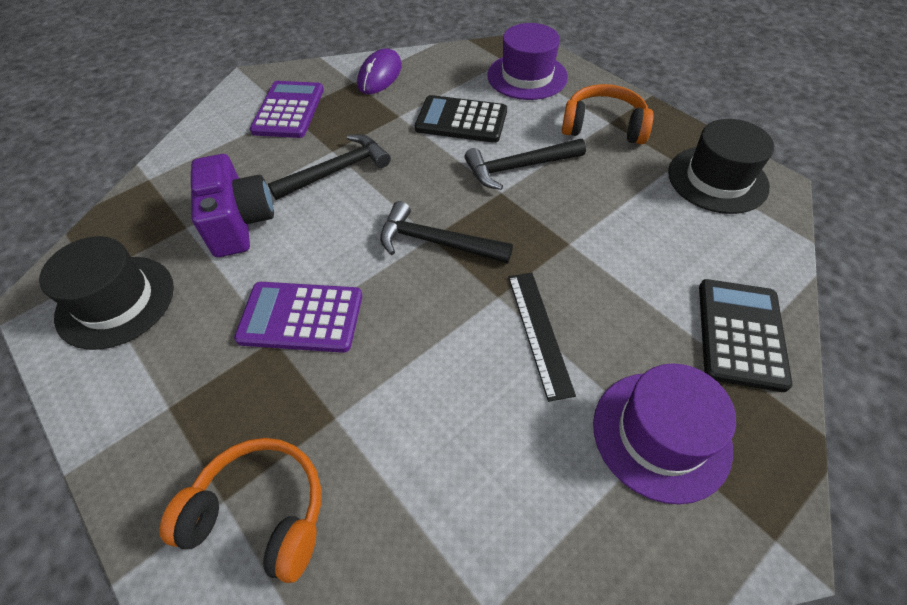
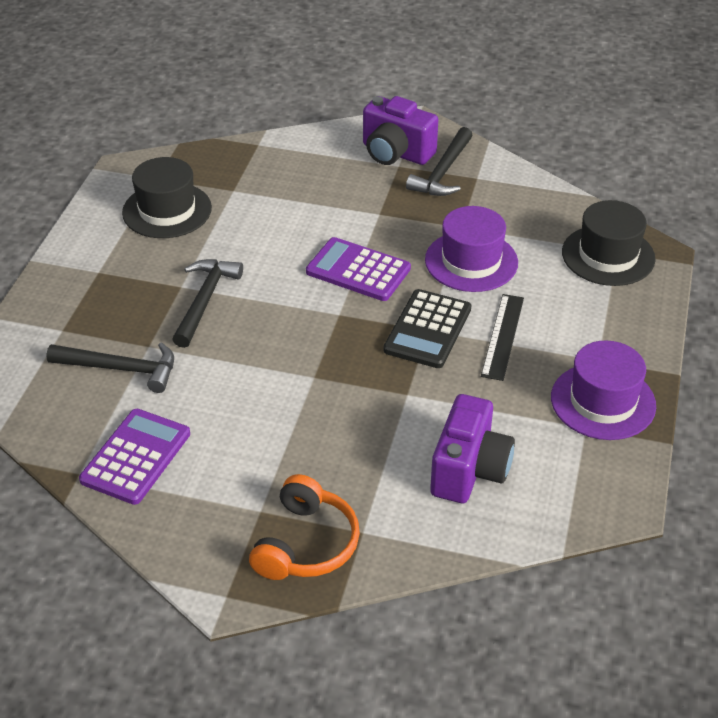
black calculator: [415,95,507,143] [699,279,792,392] = 2 -> [383,289,471,368] = 1
orange headphones: [159,438,321,583] [562,84,654,144] = 2 -> [249,474,360,580] = 1
purple camera: [191,154,274,257] = 1 -> [363,96,438,165] [430,394,515,503] = 2
purple mouse: [357,48,402,94] = 1 -> none = 0

